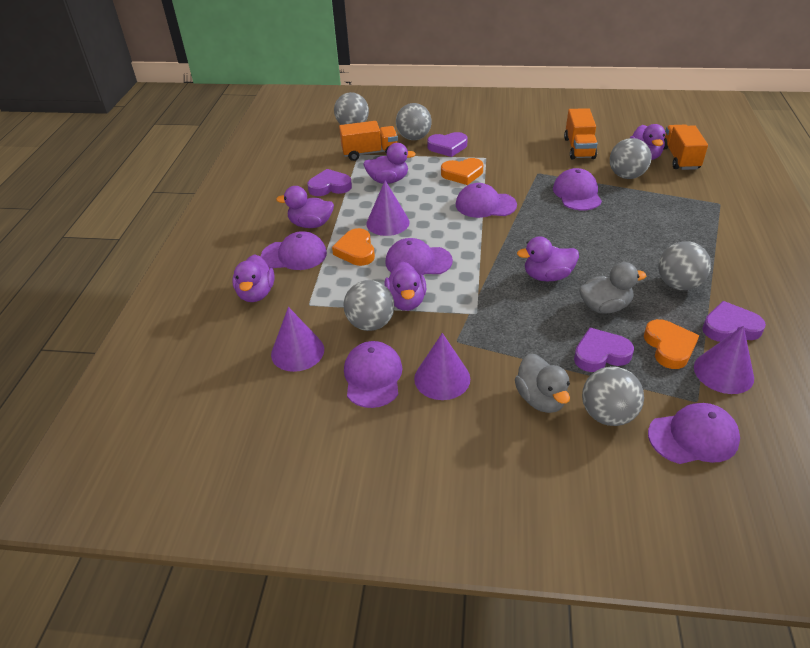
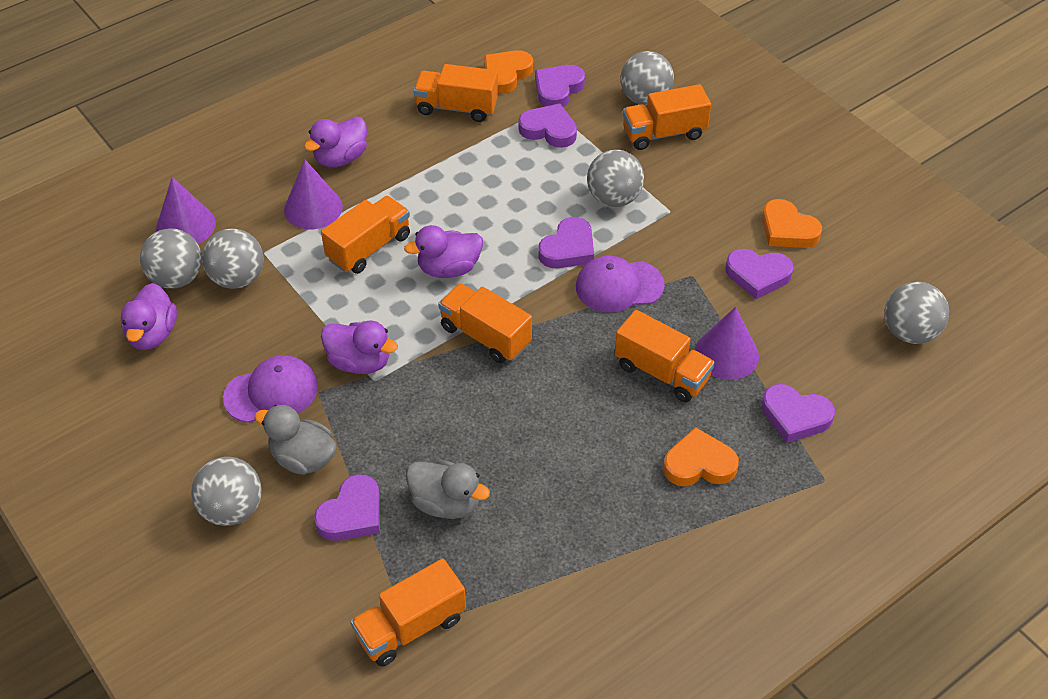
orange truck: [339,121,398,161] [564,108,598,160] [663,125,708,170] = 3 -> [321,196,410,274] [350,558,466,667] [413,64,498,122] [438,283,532,363] [615,310,715,402] [623,84,711,150] = 6
purple cap: [261,231,327,270] [344,341,403,408] [385,238,453,276] [456,183,517,218] [553,168,602,210] [648,403,740,464] = 6 -> [223,355,318,423] [576,256,665,312] = 2
purple cone: [271,307,324,372] [366,180,409,236] [414,333,470,400] [694,326,754,394] = 4 -> [156,177,216,244] [284,159,343,229] [695,307,759,380] = 3
purple duck: [232,254,275,302] [276,186,334,228] [363,143,416,184] [384,261,426,311] [517,236,579,282] [630,124,665,160] = 6 -> [121,283,177,350] [304,116,367,167] [321,321,398,374] [404,225,483,278] = 4
purple heart: [307,169,352,196] [427,132,467,157] [574,328,634,372] [702,301,766,342] = 4 -> [314,474,380,541] [518,103,577,148] [535,65,585,107] [538,217,594,268] [725,249,794,299] [761,384,835,443] = 6

